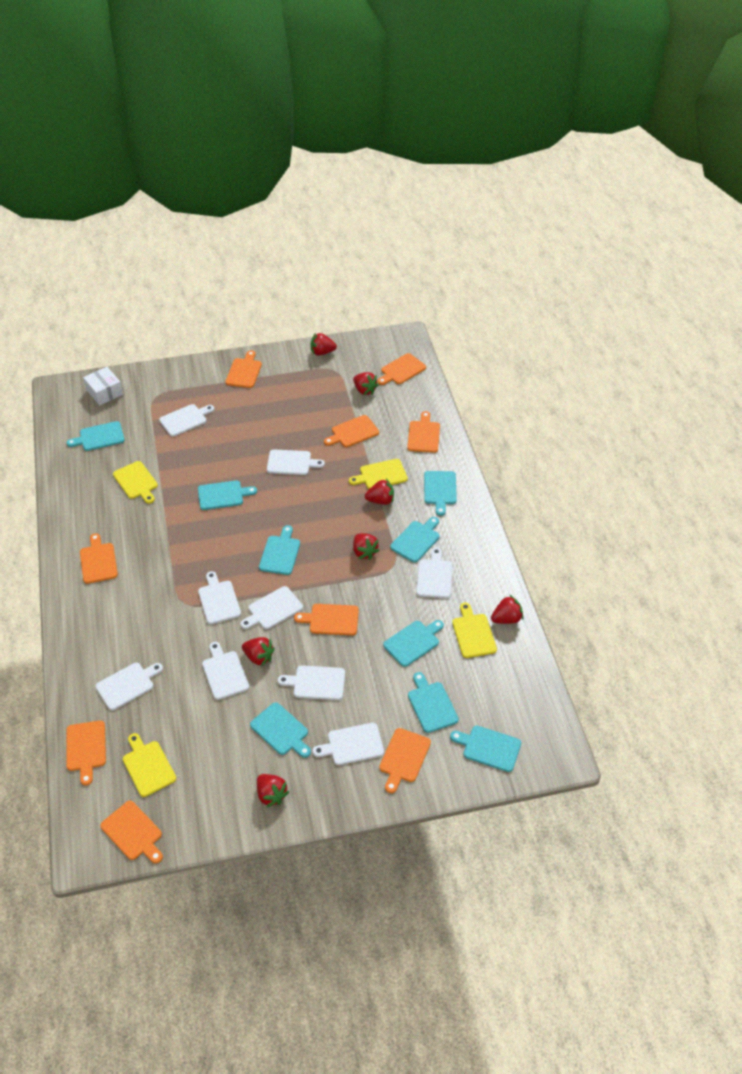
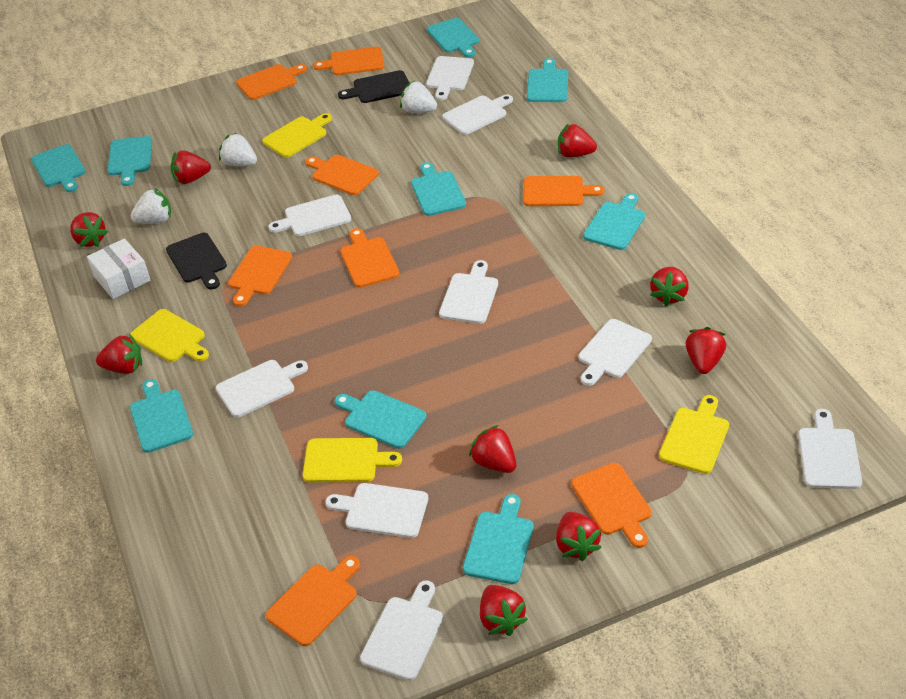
black cutting board: none = 0 -> [166,233,227,289] [338,70,409,103] = 2
orange cutting board: [66,720,106,786] [80,533,118,584] [100,801,163,864] [225,350,262,388] [294,604,359,635] [324,415,379,447] [377,353,426,385] [379,728,431,793] [407,411,440,453] = 9 -> [228,246,292,307] [236,64,307,100] [266,556,360,646] [305,155,379,195] [313,47,385,75] [341,228,399,288] [523,176,604,206] [571,463,652,548] = 8
red strawberry: [242,637,275,667] [257,774,289,808] [311,333,337,356] [353,372,378,395] [353,533,380,560] [365,479,394,505] [491,595,523,624] = 7 -> [70,212,108,247] [96,334,142,374] [171,150,211,184] [469,425,516,473] [480,585,528,636] [556,512,602,561] [558,123,597,158] [650,267,689,306] [686,327,726,374] = 9
white strawberry: none = 0 -> [131,188,171,224] [219,133,257,166] [400,81,437,113] = 3

